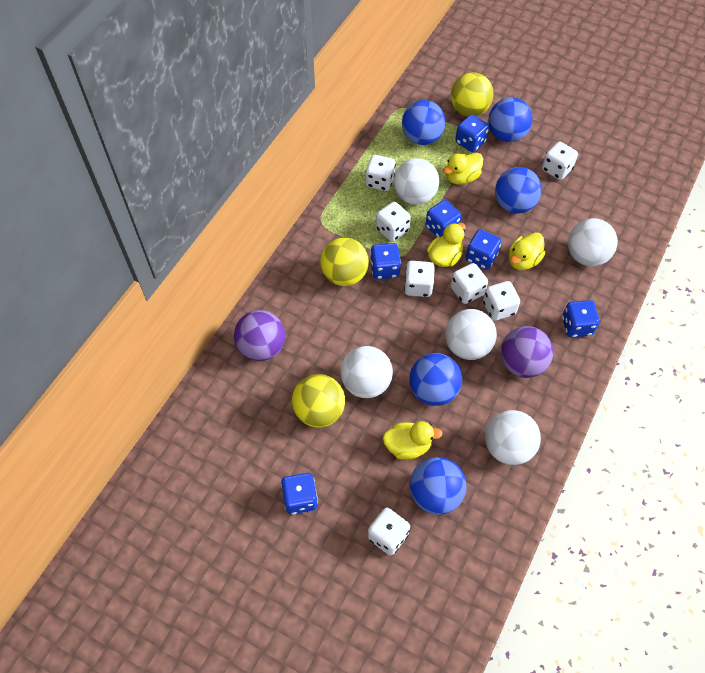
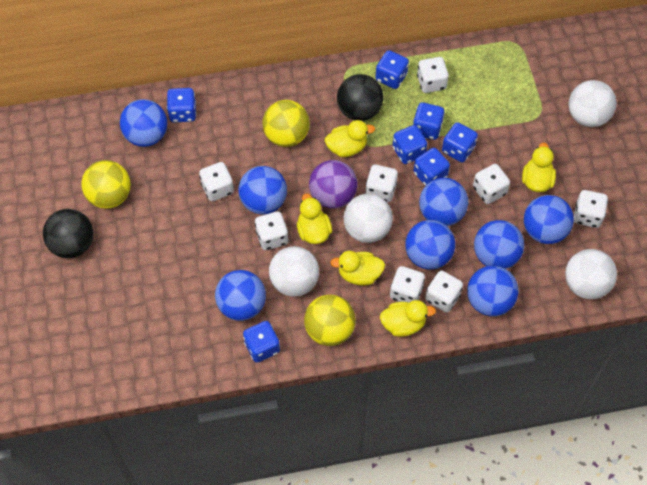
black ball: none = 0 -> [43,209,93,258] [337,74,384,121] = 2
blue ball: [402,100,445,145] [409,353,462,406] [410,457,466,515] [489,97,533,142] [495,167,542,214] = 5 -> [120,99,168,147] [215,270,266,321] [239,166,287,215] [406,220,455,270] [419,178,468,226] [467,266,518,316] [474,220,524,269] [524,195,574,244] = 8
blue dice: [281,473,318,514] [370,243,401,279] [426,200,461,237] [455,114,489,152] [466,230,501,270] [562,300,600,338] = 6 -> [167,88,196,122] [243,321,280,363] [375,50,409,89] [393,125,427,164] [413,102,445,140] [413,148,450,186] [442,122,478,162] = 7
purple ball: [234,310,285,361] [501,326,553,378] = 2 -> [309,160,357,208] = 1
white ball: [341,346,393,398] [394,158,439,205] [445,309,497,360] [485,410,541,465] [568,218,618,266] = 5 -> [269,246,319,297] [343,194,393,243] [565,249,617,299] [568,80,617,127] = 4
white dice: [365,155,396,191] [368,508,410,555] [376,202,411,242] [404,261,435,297] [451,263,488,304] [483,281,520,321] [542,142,578,180] = 7 -> [199,162,234,201] [255,211,288,250] [365,165,398,202] [390,266,425,302] [417,57,449,93] [425,270,463,312] [473,164,510,204] [574,190,608,228] = 8
yellow duck: [383,421,443,460] [427,223,466,267] [443,153,483,185] [509,232,545,270] = 4 -> [297,194,332,244] [325,120,375,157] [330,251,385,286] [380,300,436,337] [522,143,556,192] = 5

